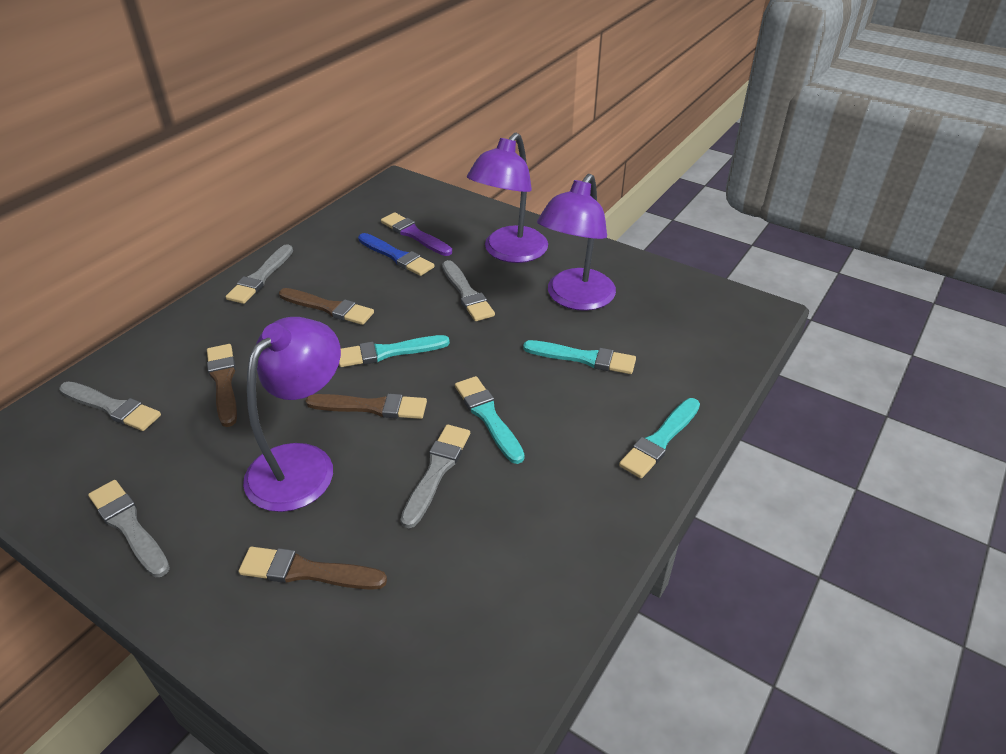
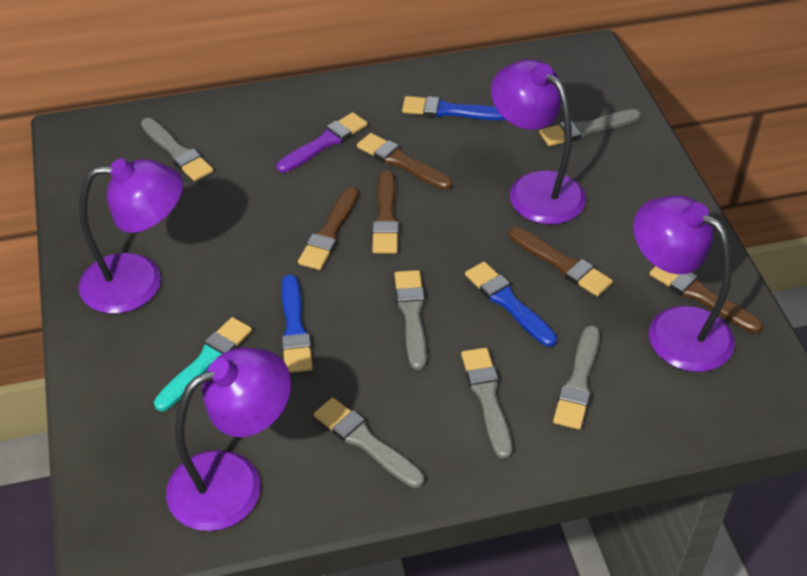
blue brush: [358,233,434,276] = 1 -> [281,275,313,373] [402,96,506,120] [465,262,557,347] = 3
brown brush: [207,344,237,427] [238,547,387,590] [279,288,374,325] [306,394,427,419] = 4 -> [298,187,358,270] [357,133,453,190] [372,170,399,253] [509,227,613,297] [649,266,763,333] = 5
grey brush: [59,382,161,431] [88,480,170,577] [226,244,293,304] [401,424,470,528] [442,260,495,321] = 5 -> [141,118,213,181] [314,397,424,488] [395,270,427,370] [461,348,512,459] [539,109,641,146] [553,325,600,430] = 6
purple lamp: [243,317,341,512] [467,133,548,263] [537,174,616,311] = 3 -> [78,159,183,314] [166,348,291,531] [491,59,586,224] [633,195,735,372] = 4
turquoise brush: [339,335,450,367] [455,376,525,464] [523,340,636,374] [619,398,700,479] = 4 -> [154,317,252,411] = 1

